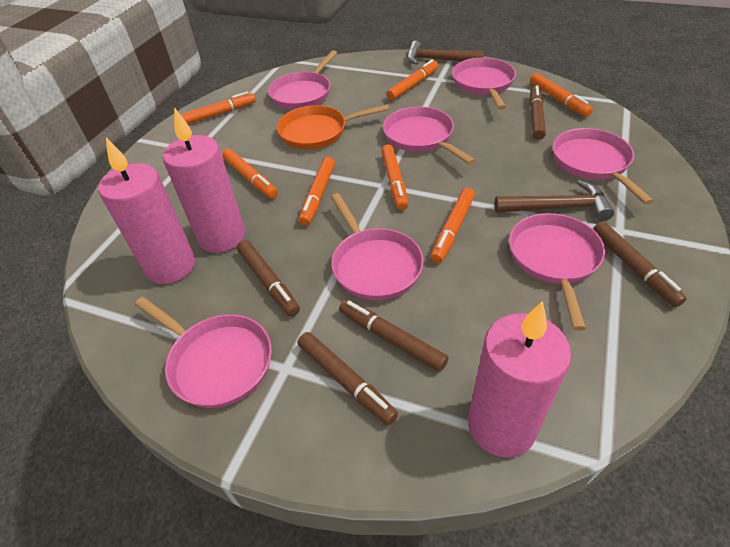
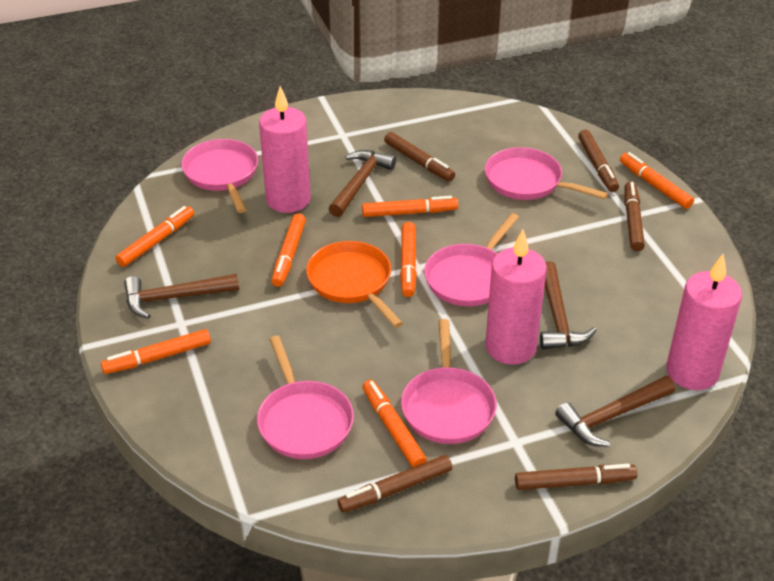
brown hammer: [407,41,484,65] [495,180,614,221] = 2 -> [124,274,239,319] [329,150,396,217] [540,261,597,349] [555,376,675,447] = 4
pink pan: [135,297,272,408] [268,50,337,110] [331,193,424,300] [383,107,476,164] [452,58,516,110] [509,213,605,331] [553,128,654,205] = 7 -> [181,139,258,213] [257,336,354,459] [401,319,497,444] [424,213,519,306] [485,147,608,200] = 5

